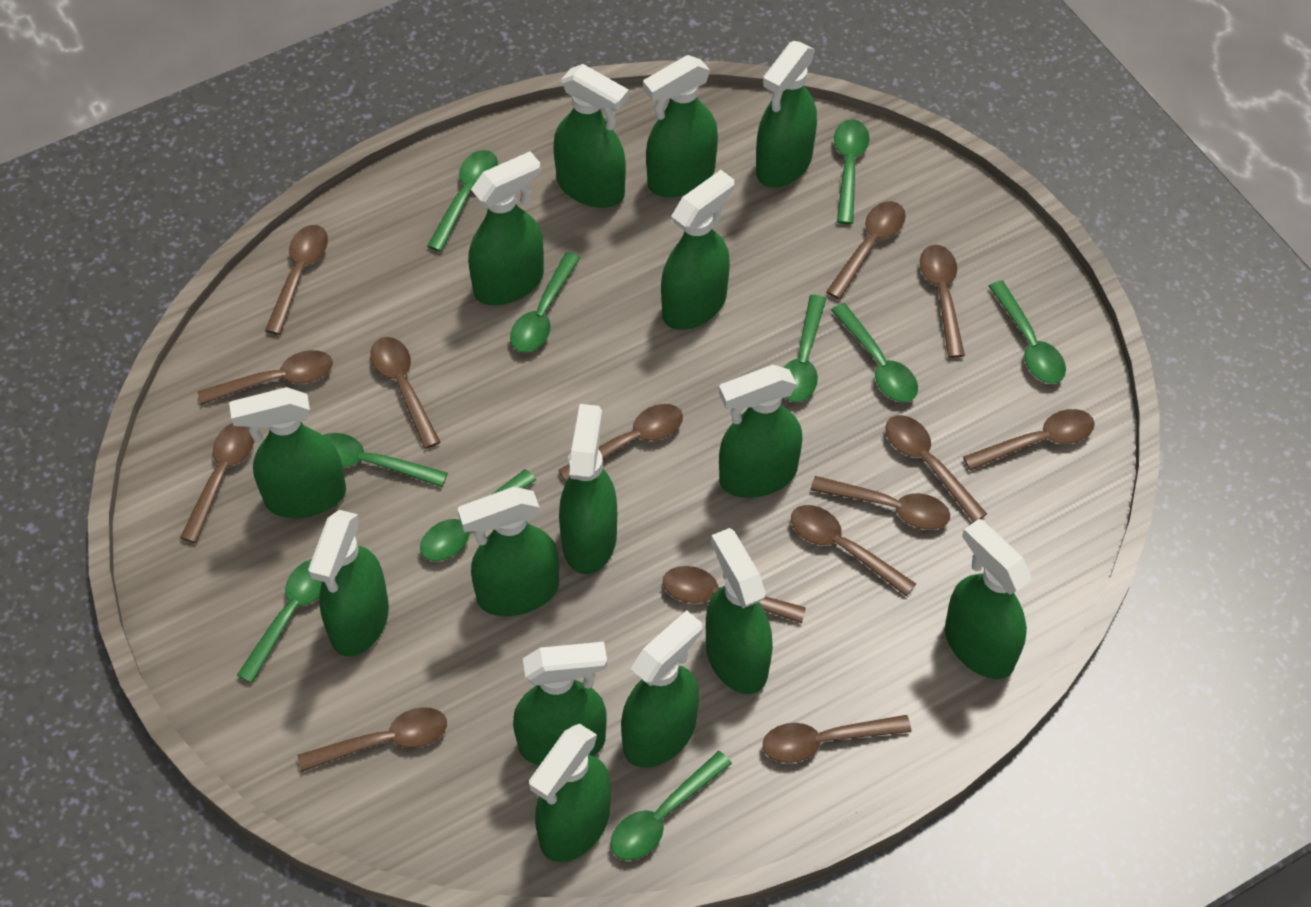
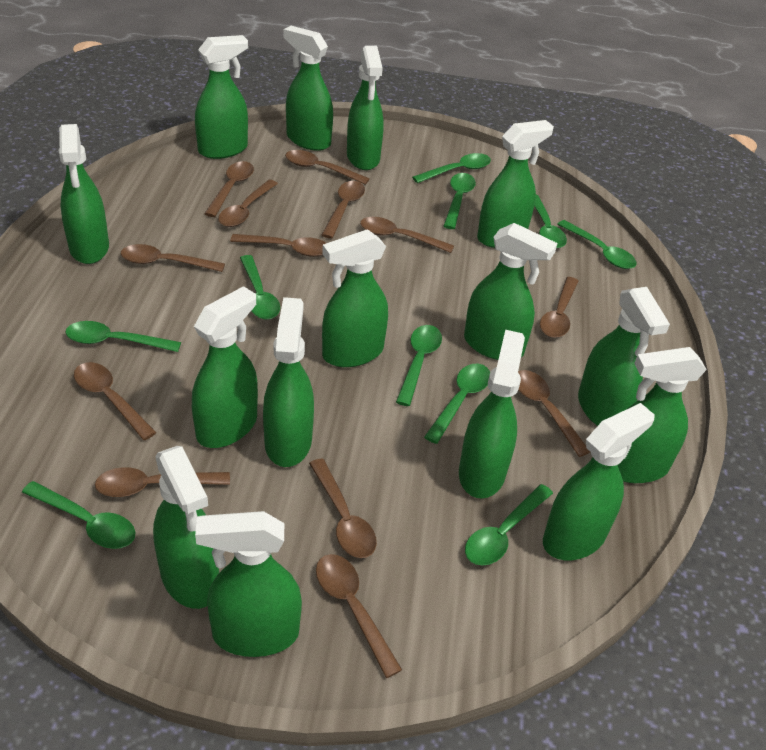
brown spoon: [180,423,255,543] [198,350,333,405] [265,225,328,335] [297,707,447,772] [370,337,440,449] [558,404,683,482] [663,566,806,623] [763,715,911,763] [791,505,916,596] [811,476,950,530] [826,201,906,299] [885,415,987,523] [920,245,965,358] [963,409,1095,471] = 14 -> [74,362,157,440] [95,467,230,497] [121,244,225,272] [204,161,254,217] [218,180,278,227] [230,234,326,257] [285,150,370,185] [309,458,377,558] [316,554,402,678] [322,181,365,238] [360,217,454,253] [518,370,590,457] [540,277,579,338] = 13

